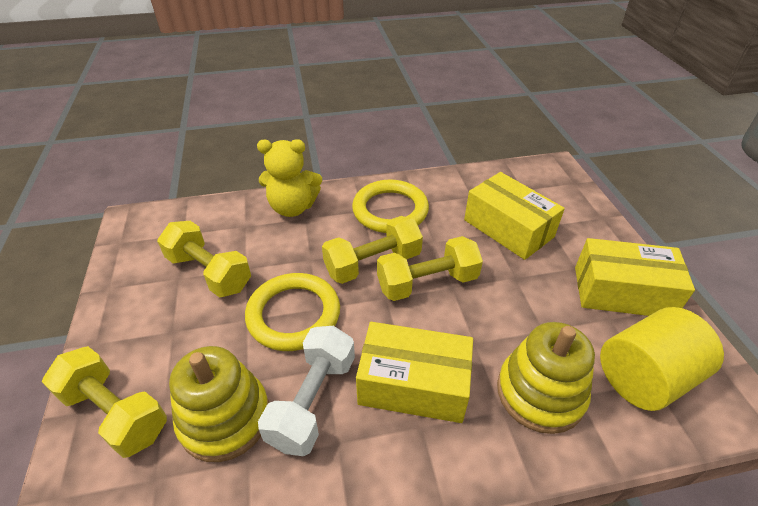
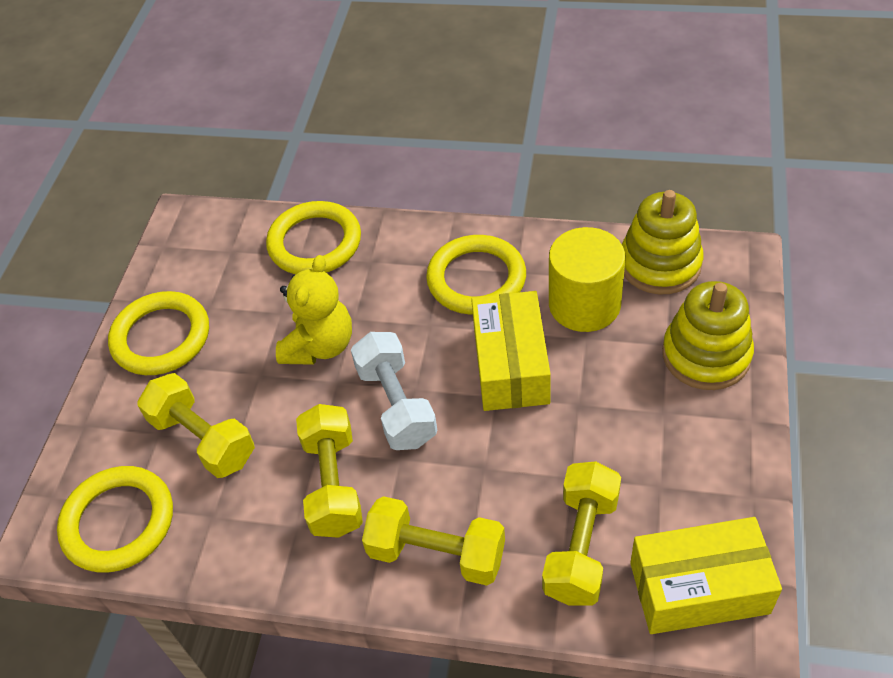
yellow box: [356,322,473,423] [464,172,565,260] [575,238,695,316] = 3 -> [471,291,551,411] [630,517,782,634] = 2
yellow ring: [245,273,340,351] [352,180,429,233] = 2 -> [57,466,173,573] [108,291,209,375] [266,201,361,274] [426,235,526,315] = 4

